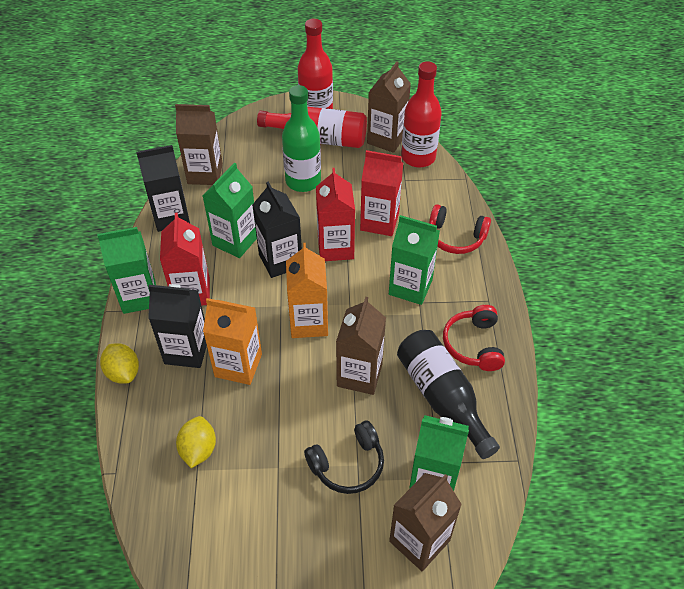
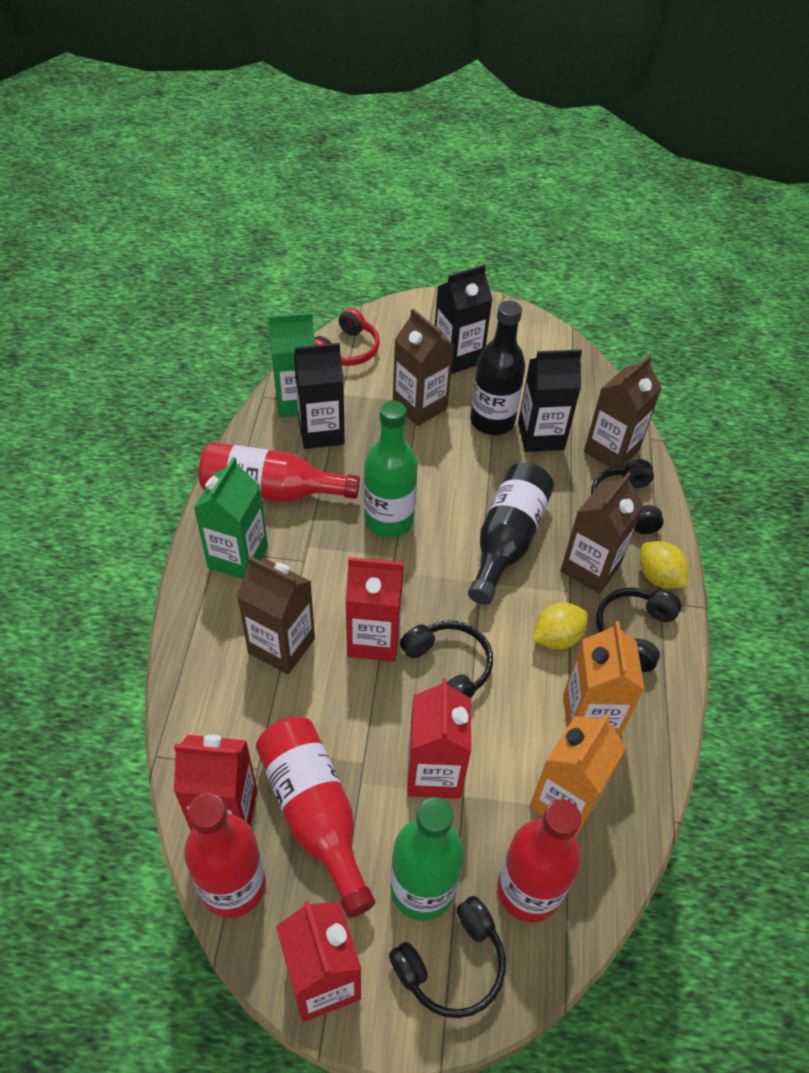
black bottle: [397,330,500,459] = 1 -> [468,463,554,605] [470,301,526,435] = 2
black headphones: [304,421,384,494] = 1 -> [389,896,506,1018] [400,620,493,698] [591,459,664,534] [596,588,682,672] = 4
green bottle: [282,85,321,192] = 1 -> [364,400,418,537] [390,797,464,921] = 2
green carton: [97,227,156,314] [203,162,257,258] [389,215,440,305] [409,415,469,491] = 4 -> [194,457,268,579] [268,312,315,417] = 2
red bottle: [257,107,367,148] [298,19,333,109] [401,61,442,168] = 3 -> [184,793,266,918] [199,442,360,502] [256,717,375,918] [497,799,581,922] = 4
red carton: [160,213,210,306] [316,168,355,261] [360,150,403,236] = 3 -> [174,735,257,831] [276,900,362,1022] [345,557,404,662] [407,678,471,799] = 4
red headphones: [429,204,491,254] [443,305,505,371] = 2 -> [315,308,380,366] = 1

